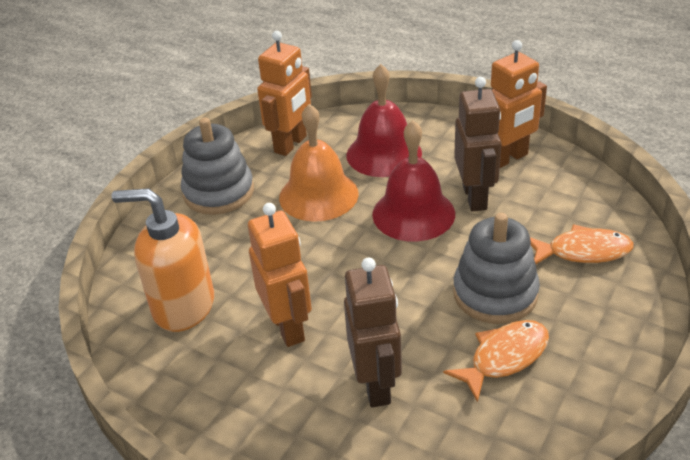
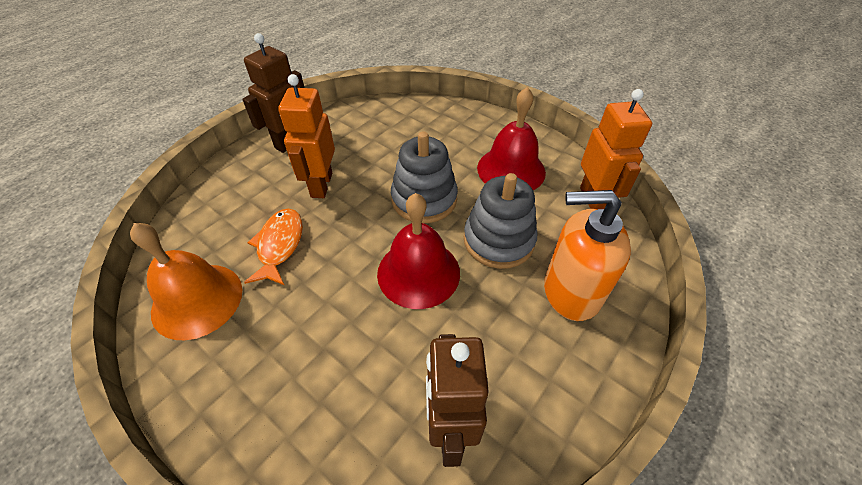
orange fish: [443,320,549,402] [530,224,634,264] = 2 -> [244,209,303,286] = 1
orange robot: [248,203,312,347] [257,31,312,156] [491,40,547,168] = 3 -> [278,74,335,198] [580,89,652,209] = 2

